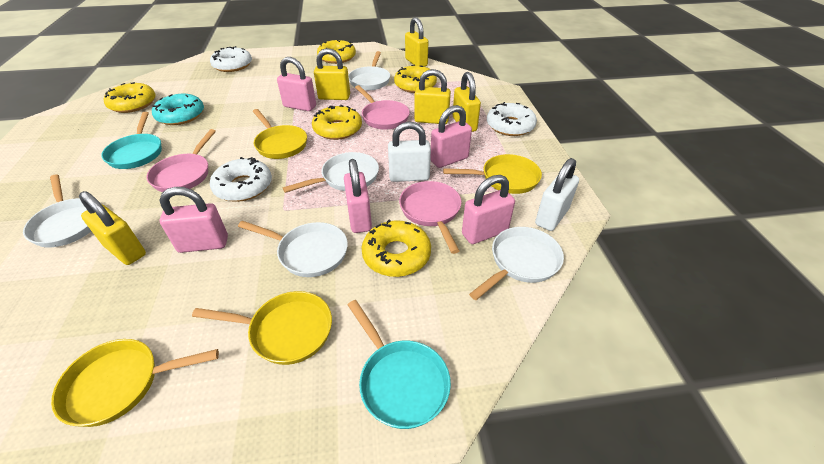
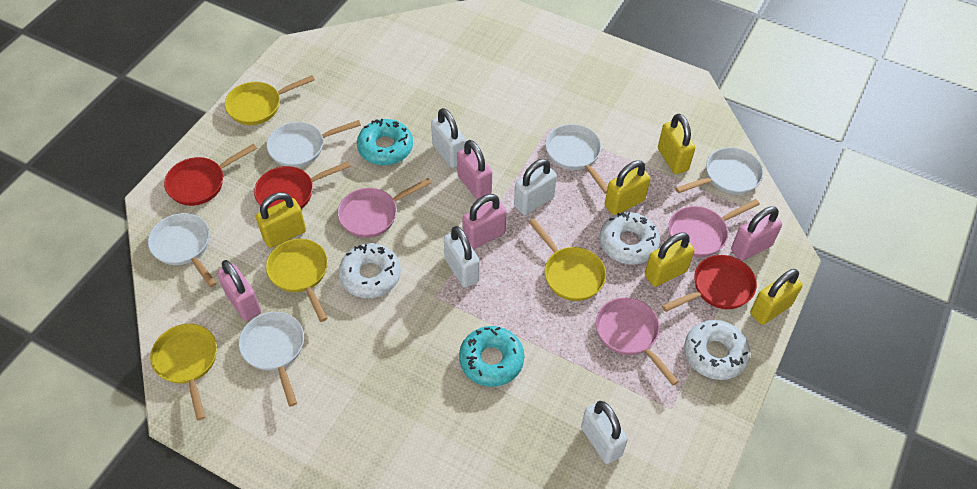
pink padlock: [160,187,228,253] [277,57,316,111] [344,159,372,233] [430,105,472,168] [462,175,515,244] = 5 -> [217,260,261,321] [457,140,492,200] [462,194,507,249] [731,206,782,261] = 4
red pan: none = 0 -> [164,144,257,206] [254,161,351,209] [662,255,757,312] = 3
turquoise donut: [152,94,204,125] = 1 -> [357,119,413,166] [459,326,524,387] = 2
turquoise pan: [101,112,162,169] [348,300,451,429] = 2 -> none = 0
white padlock: [388,122,431,182] [535,158,579,231] = 2 -> [431,108,465,168] [444,226,480,288] [514,159,557,215] [581,401,628,464] = 4
yellow donut: [104,82,156,113] [312,105,362,140] [317,40,356,64] [361,220,431,277] [394,65,437,93] = 5 -> none = 0

